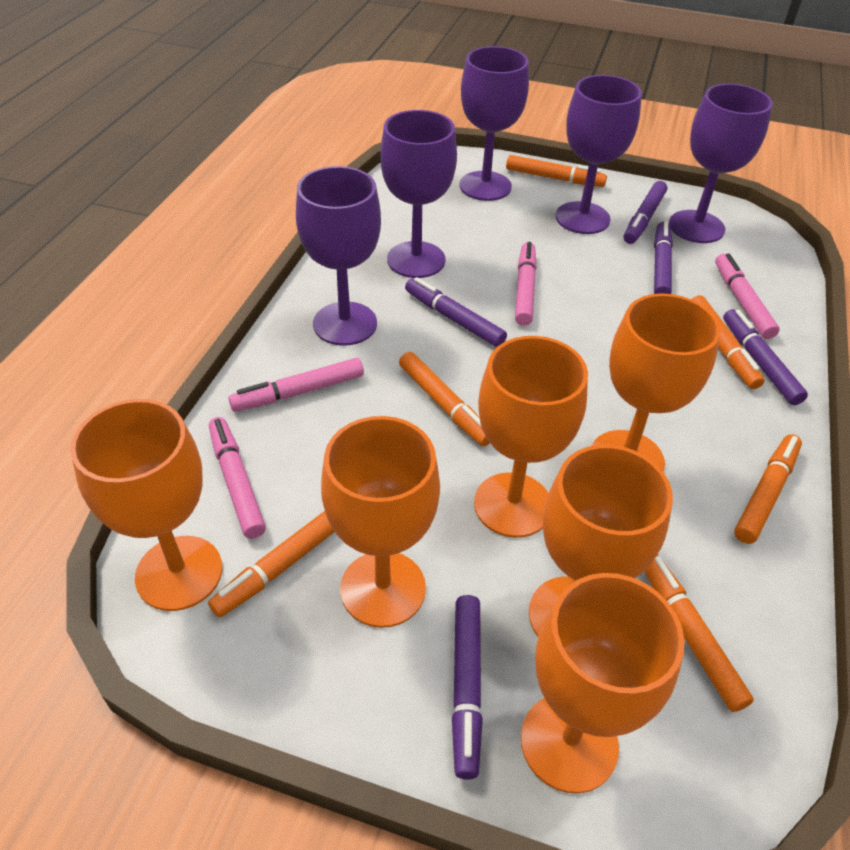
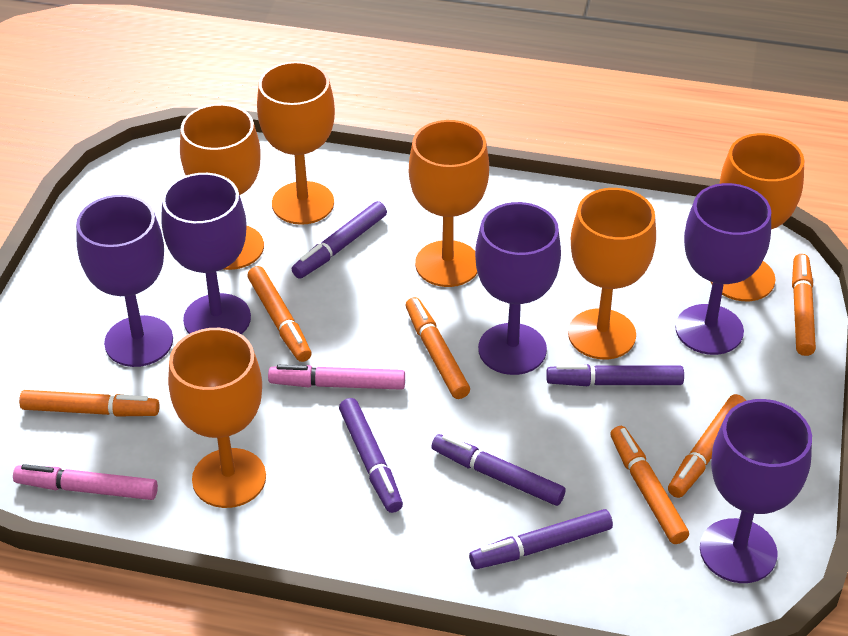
pink marker: [209,417,266,539] [228,358,364,412] [515,242,537,326] [715,254,779,339] = 4 -> [13,464,158,500] [268,365,405,390] = 2

